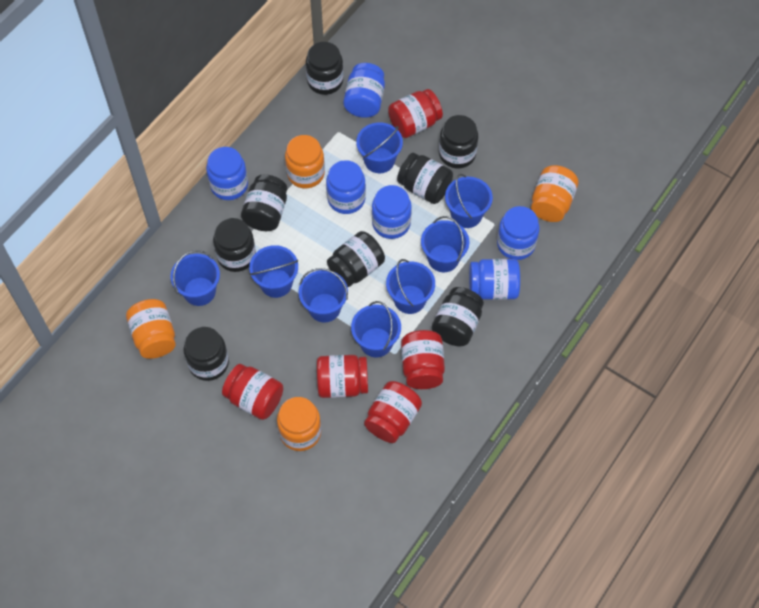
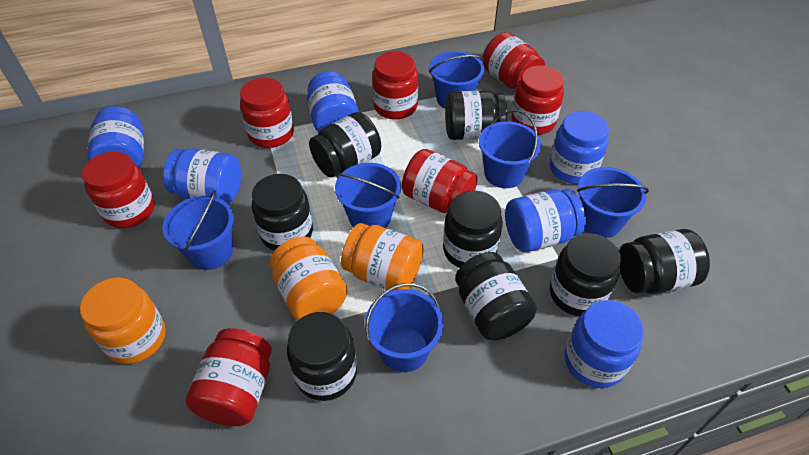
blue bucket: [170,250,220,306] [249,245,298,298] [299,268,348,323] [351,301,401,357] [356,122,403,173] [386,259,435,314] [421,216,469,272] [445,174,493,228] = 8 -> [162,190,234,270] [335,163,401,228] [365,283,444,372] [429,51,485,109] [479,109,541,188] [577,167,649,238] = 6
orange jar: [126,299,176,359] [277,397,321,451] [285,135,325,188] [531,165,579,222] = 4 -> [80,278,166,364] [270,237,348,320] [341,223,423,291] = 3
red jar: [222,364,283,420] [317,355,368,398] [364,381,422,443] [388,89,443,138] [401,330,445,389] = 5 -> [82,152,155,228] [186,328,272,426] [240,78,294,148] [372,51,418,120] [402,149,477,213] [482,32,545,89] [511,66,564,135] = 7

